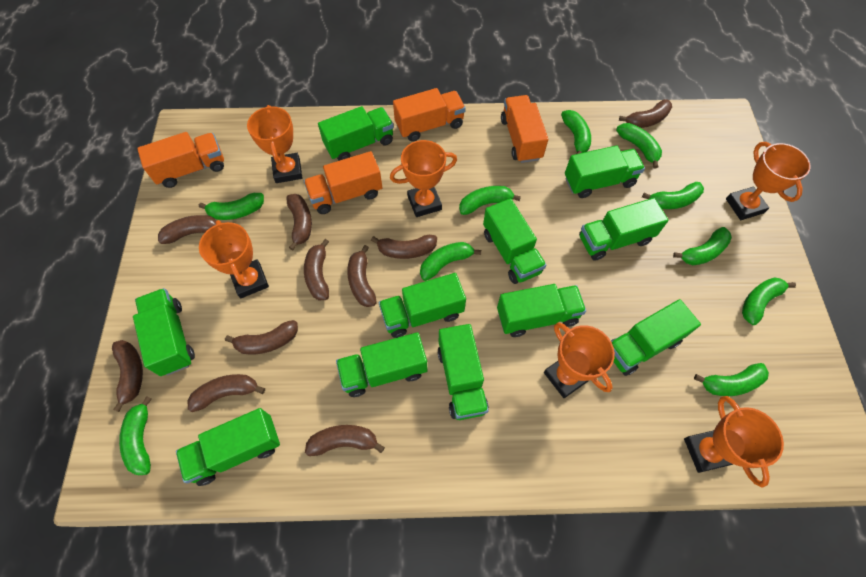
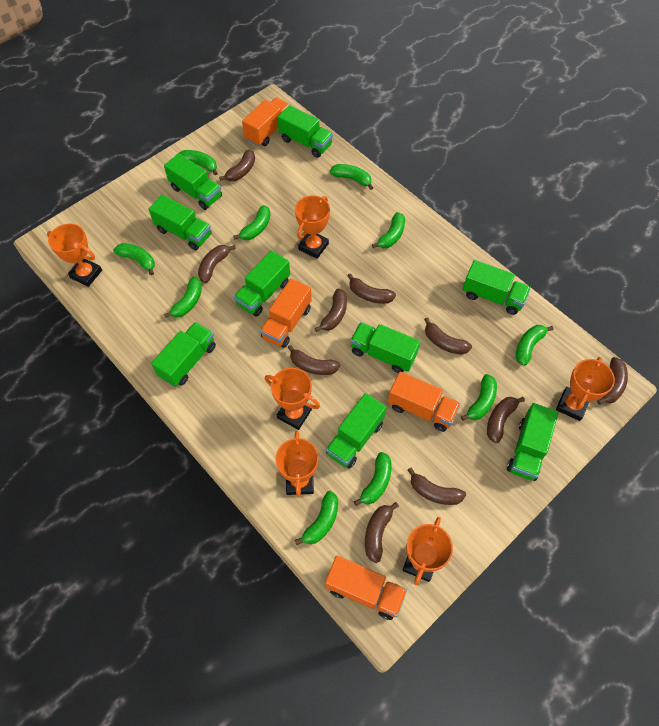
green truck: [133,288,195,376] [176,408,280,486] [318,106,394,161] [336,332,427,397] [379,273,466,338] [437,324,489,420] [483,198,546,284] [497,284,586,337] [565,145,645,198] [579,198,668,261] [610,299,701,376] = 11 -> [149,195,211,250] [151,322,216,387] [164,153,222,210] [234,250,290,317] [277,105,333,158] [326,393,387,469] [350,322,420,373] [463,260,531,315] [507,403,558,481] = 9

